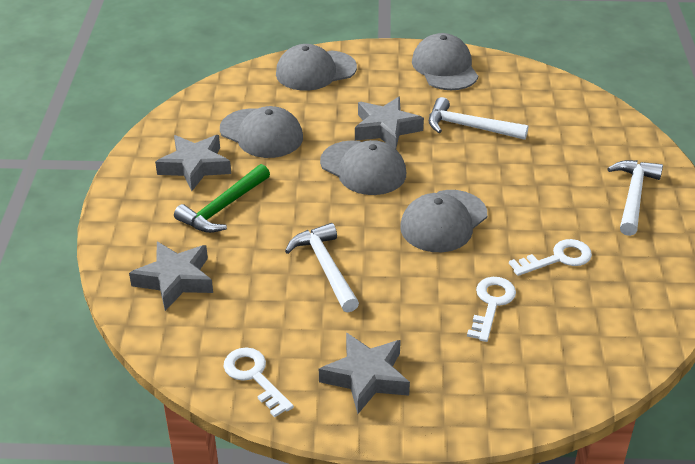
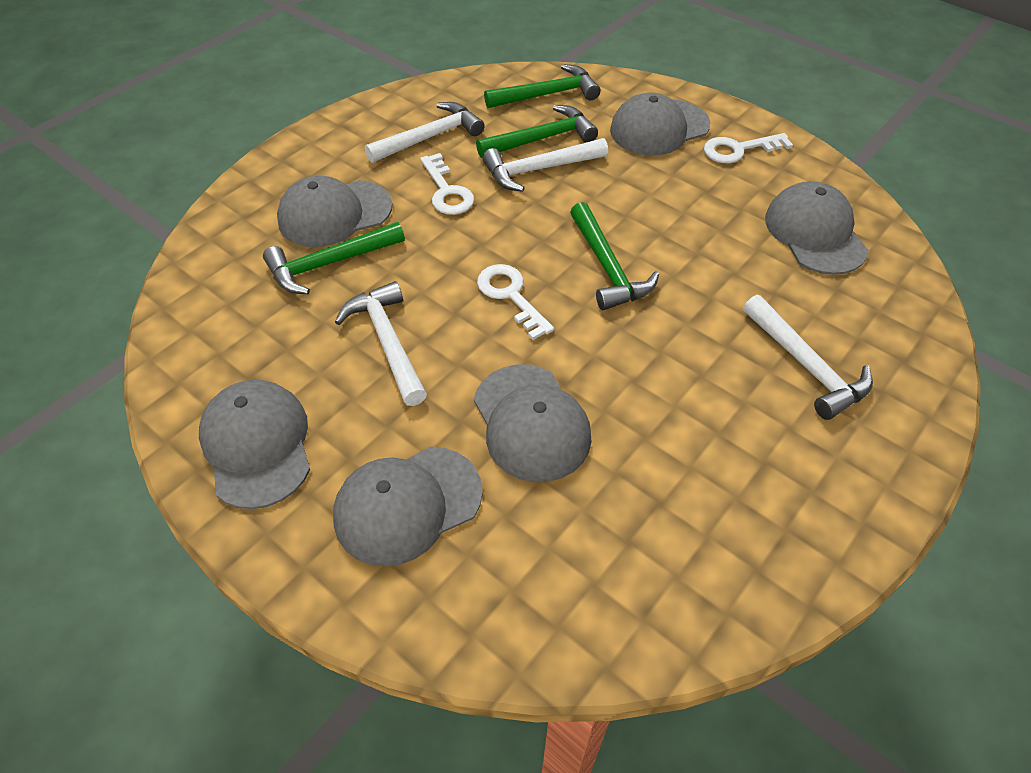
green hammer: [174,164,270,233] = 1 -> [263,222,405,294] [476,105,598,158] [484,64,600,108] [570,202,659,310] = 4
grey cap: [220,106,303,158] [276,44,357,91] [320,140,406,195] [400,190,487,252] [412,33,478,90] = 5 -> [199,380,310,509] [277,176,393,247] [333,446,483,567] [474,365,592,482] [610,92,710,156] [765,181,868,275] = 6
grey star: [129,242,213,311] [155,135,231,191] [319,332,410,414] [355,97,424,149] = 4 -> none = 0
white hammer: [285,223,359,312] [429,97,528,140] [607,160,663,236] = 3 -> [335,281,427,406] [365,102,485,163] [482,138,608,192] [743,295,873,420] = 4

